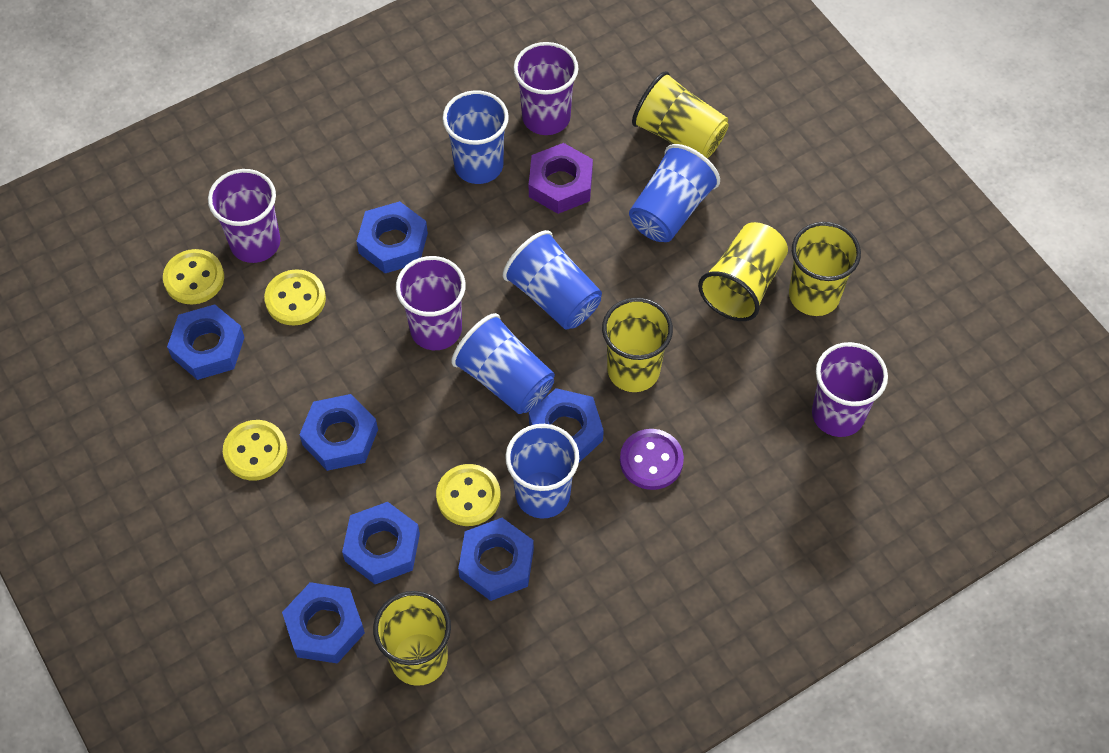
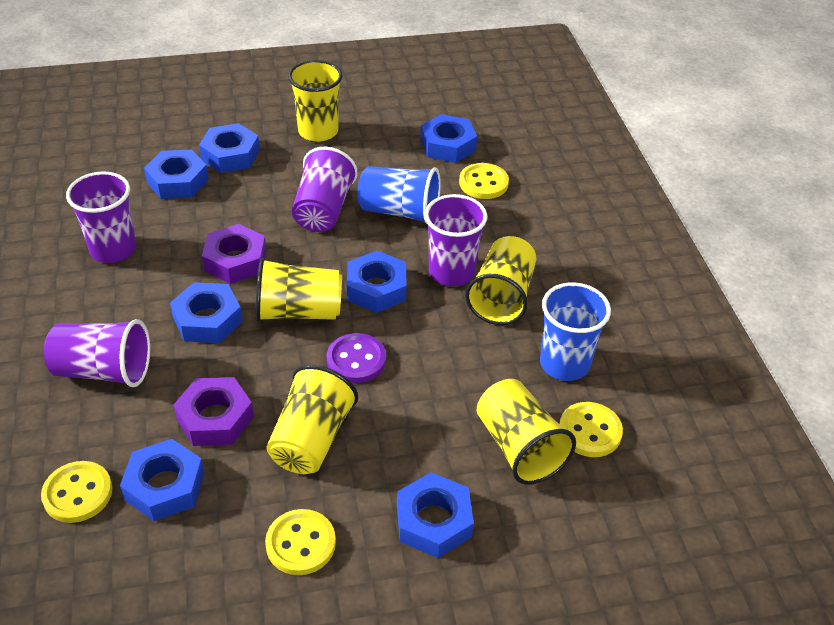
blue cup: [443,90,509,184] [451,313,555,414] [503,230,602,329] [505,424,579,519] [629,144,720,242] = 5 -> [357,166,441,225] [540,282,611,381] = 2
purple nut: [529,143,593,214] = 1 -> [173,377,254,446] [202,224,266,284] = 2

